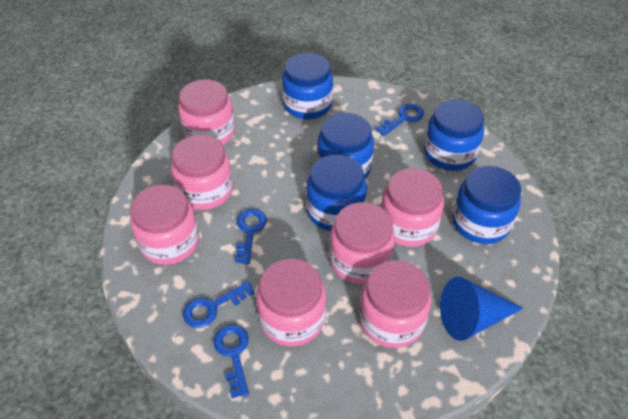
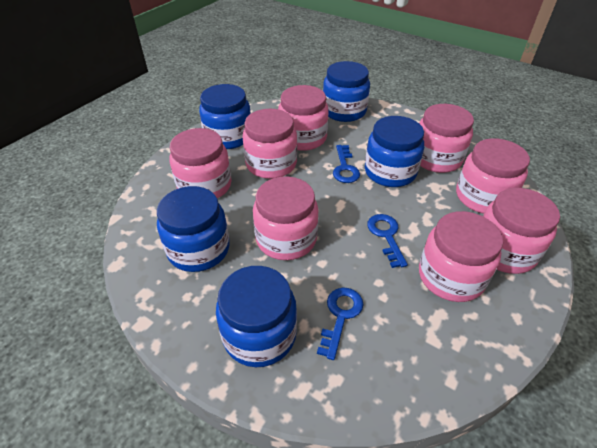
blue cone: [440,277,524,341] = 1 -> none = 0
blue key: [183,281,255,328] [213,324,249,398] [235,209,267,264] [376,104,424,136] = 4 -> [317,287,363,360] [333,145,360,183] [367,214,408,268] = 3
pink jar: [130,185,199,265] [171,135,233,210] [178,79,235,145] [256,259,326,346] [329,202,395,284] [359,260,431,348] [381,168,444,247] = 7 -> [170,128,232,198] [243,109,297,179] [253,176,319,260] [278,85,329,151] [419,104,474,173] [419,211,503,302] [456,138,530,214] [483,188,560,274] = 8

